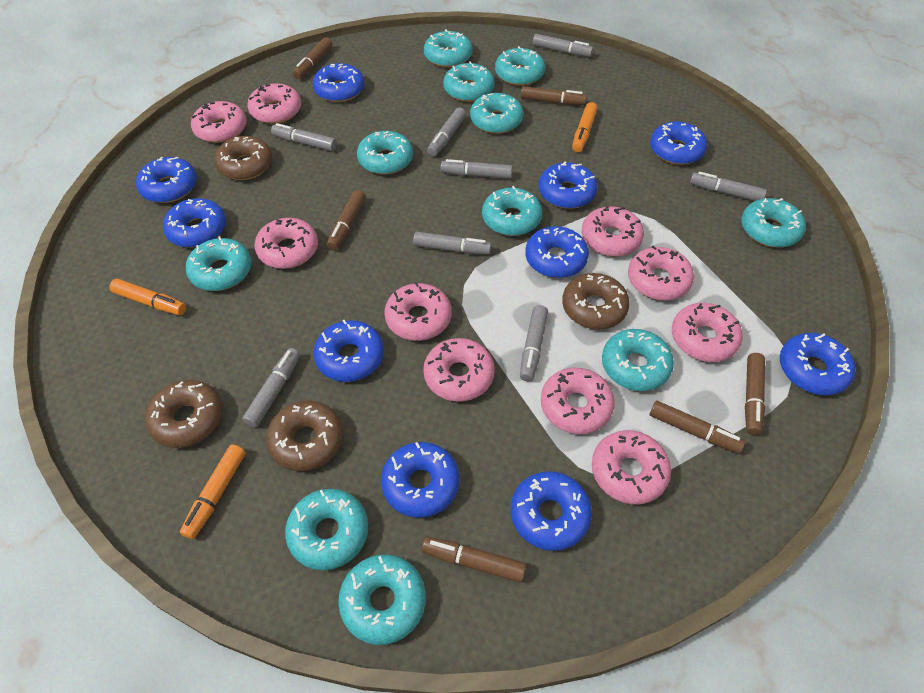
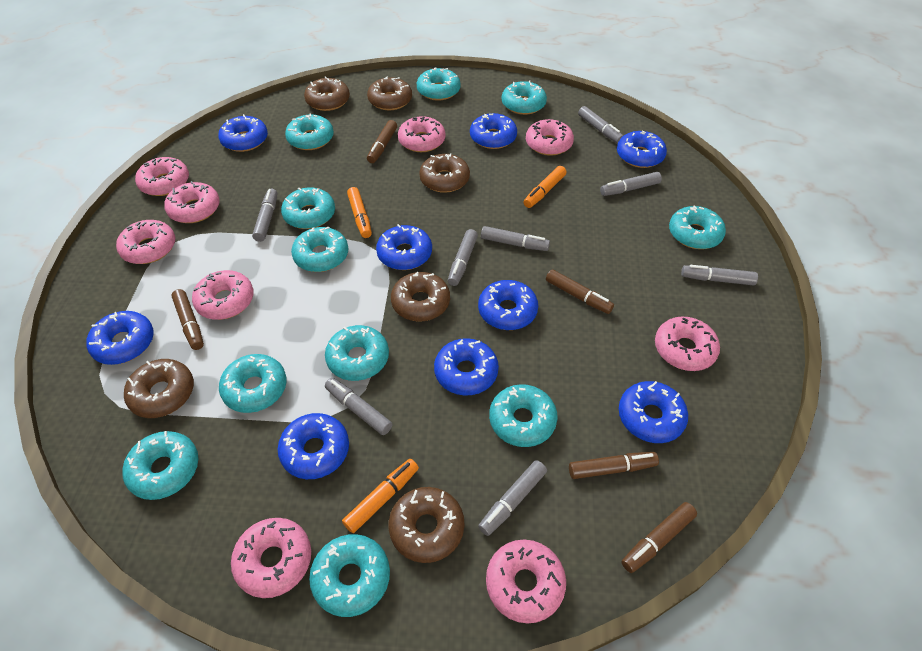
blue donut: [136,157,197,203] [163,198,226,248] [313,63,364,102] [314,320,384,382] [381,442,460,518] [511,471,592,551] [525,226,589,278] [539,162,598,209] [650,121,707,165] [780,333,855,395] = 10 -> [86,311,154,365] [218,114,268,152] [278,413,349,479] [376,224,432,270] [434,338,499,396] [470,113,517,149] [478,280,538,330] [617,130,667,168] [619,381,688,443] = 9
brown donut: [145,380,223,448] [214,136,272,180] [266,401,343,471] [562,273,630,329] = 4 -> [124,359,194,418] [304,76,350,111] [367,77,412,110] [389,487,464,563] [391,272,450,322] [419,153,470,193] = 6
brown marker: [292,37,332,79] [327,190,365,250] [422,537,526,583] [521,86,587,105] [650,401,745,453] [745,353,765,435] = 6 -> [171,289,204,350] [367,120,397,163] [546,269,614,314] [569,452,659,479] [621,502,697,573] = 5
pink donut: [191,101,247,143] [247,83,301,124] [254,218,318,269] [384,282,452,341] [423,338,495,402] [541,368,615,434] [581,206,644,257] [592,430,671,504] [628,246,694,301] [672,303,743,362] = 10 -> [116,220,175,264] [135,157,189,196] [164,181,220,223] [192,270,254,320] [231,518,311,598] [398,116,446,152] [486,540,566,624] [526,119,574,156] [655,317,720,371] = 9

